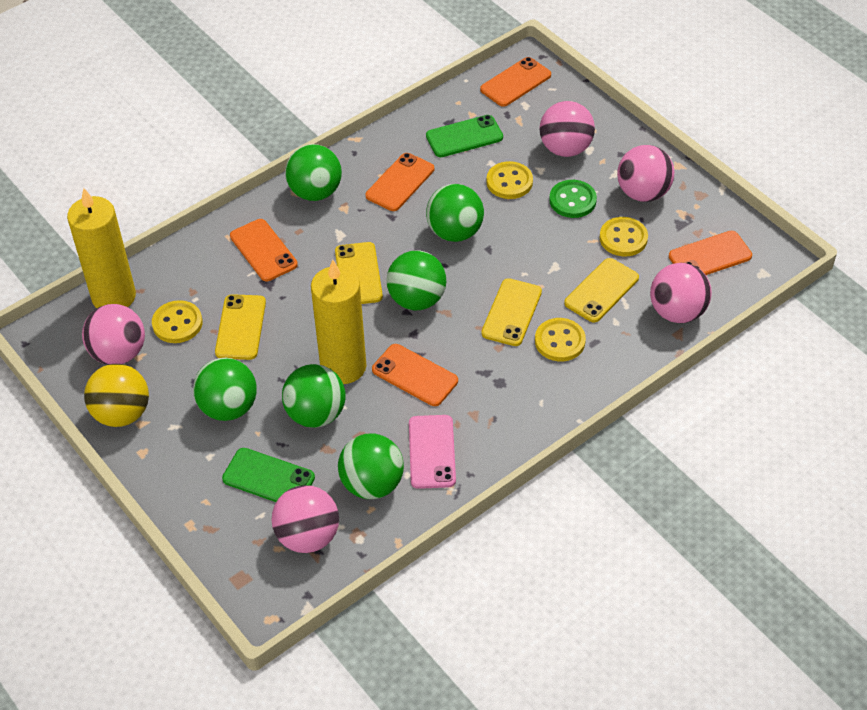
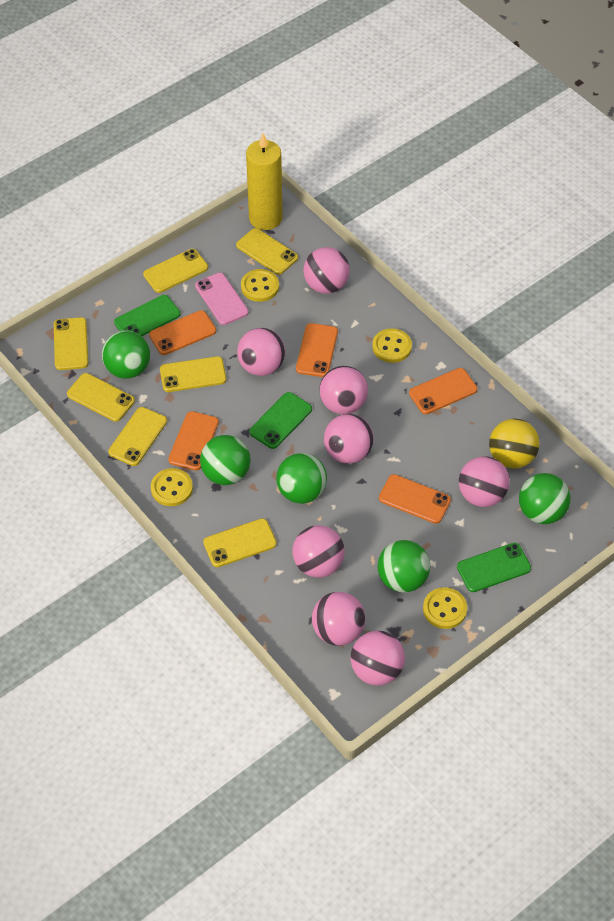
green ball: [193,358,257,421] [282,364,346,428] [285,144,342,201] [338,434,404,499] [386,250,446,311] [426,184,484,242] = 6 -> [102,330,150,379] [200,435,251,485] [276,453,327,504] [378,540,430,593] [519,473,570,524] = 5
green button: [549,180,597,218] = 1 -> none = 0
green phone: [222,448,315,502] [426,115,503,157] = 2 -> [114,295,180,336] [249,392,312,449] [457,543,531,592] = 3
pink ball: [82,304,145,365] [272,485,339,553] [539,101,595,157] [617,145,674,202] [650,263,712,323] = 5 -> [237,328,285,376] [292,525,345,577] [303,247,350,294] [312,592,365,646] [319,366,368,414] [324,414,374,464] [351,631,405,686] [459,456,510,507] = 8
yellow candle: [67,188,136,308] [311,260,366,384] = 2 -> [246,133,283,230] = 1
yellow phone: [215,294,266,360] [335,242,383,304] [481,278,542,346] [564,258,639,323] = 4 -> [54,317,89,370] [67,373,135,422] [108,407,167,466] [143,249,208,293] [160,356,226,392] [203,518,277,567] [236,228,298,275] = 7

